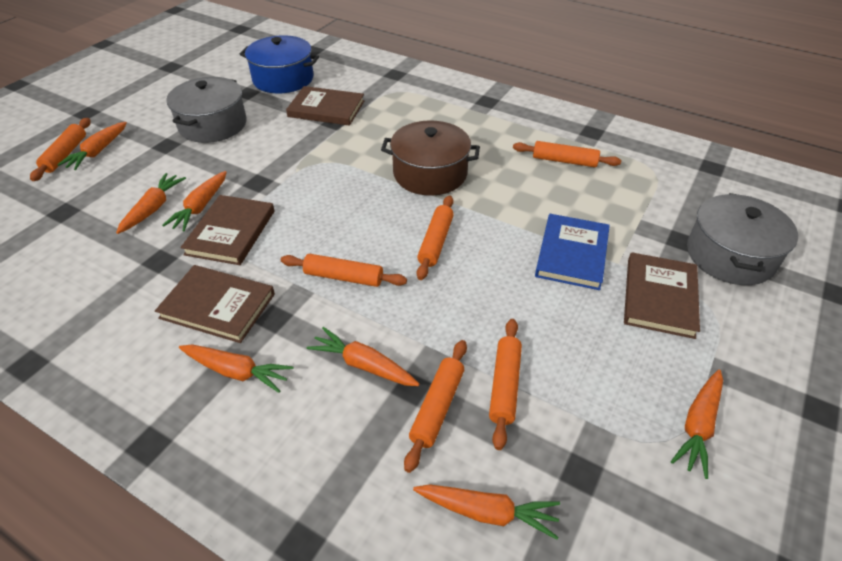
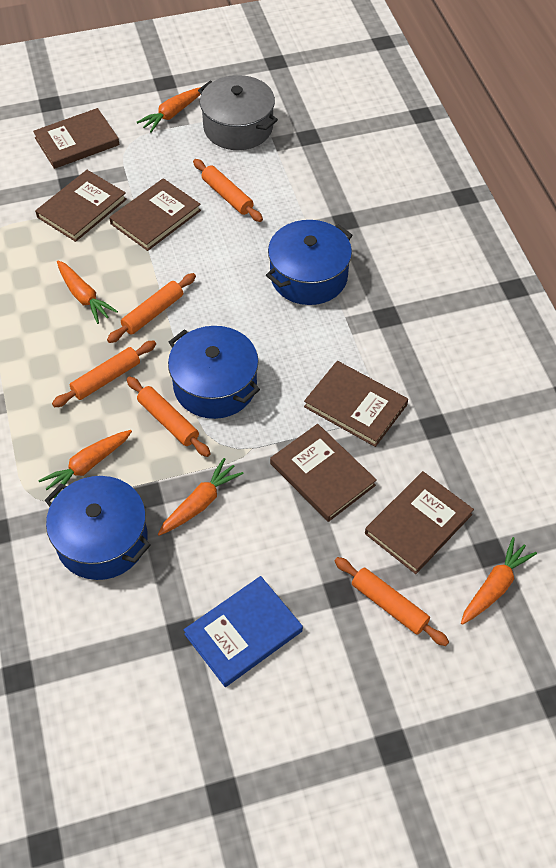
blue pot: [240,35,319,93] = 1 -> [45,476,151,580] [168,326,260,419] [266,220,353,305] = 3
brown book: [155,265,275,343] [181,195,274,265] [286,86,364,126] [624,252,700,339] = 4 -> [33,108,120,169] [35,170,127,242] [109,178,201,251] [270,424,377,522] [304,361,408,447] [365,471,474,574] = 6
brown pot: [381,120,480,196] = 1 -> none = 0
grey pot: [166,77,247,143] [687,193,798,285] = 2 -> [198,75,278,150] = 1
orange carrot: [57,122,127,170] [116,173,186,234] [162,171,227,231] [179,344,293,393] [307,327,419,386] [413,484,560,540] [671,369,723,479] = 7 -> [38,430,132,499] [57,260,118,324] [137,87,201,133] [158,458,244,536] [461,537,537,625] = 5
orange rolling pin: [30,118,90,181] [281,254,407,287] [404,340,467,473] [417,196,454,280] [489,319,522,450] [513,141,621,167] = 6 -> [52,340,156,407] [107,273,196,343] [127,377,211,457] [193,159,263,222] [335,557,449,646] = 5

